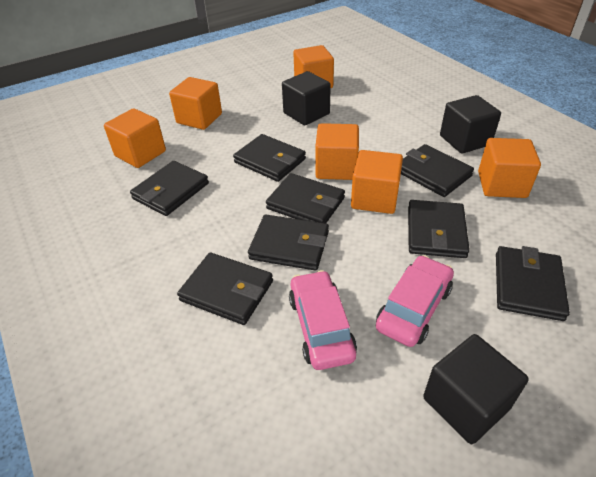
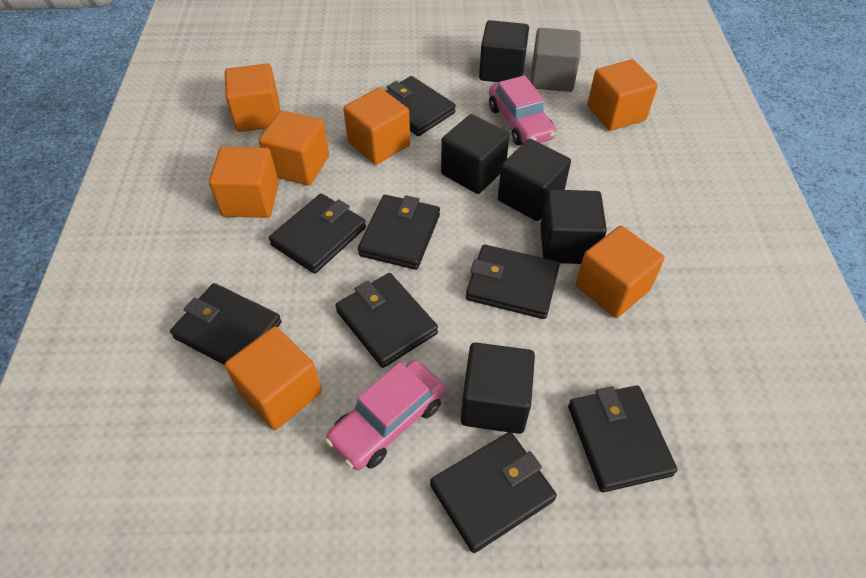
black cube: [282,71,331,125] [423,334,529,444] [440,95,501,154] = 3 -> [441,114,510,194] [461,342,535,434] [479,20,529,82] [498,139,571,221] [540,190,607,264] = 5
grey cube: none = 0 -> [531,28,581,92] = 1
orange cube: [104,108,166,168] [169,77,222,130] [293,45,334,88] [315,123,359,180] [351,150,403,214] [478,138,541,198] = 6 -> [209,146,279,218] [225,64,280,132] [225,327,322,430] [259,110,329,185] [343,88,410,165] [576,226,665,318] [587,59,658,131] = 7

